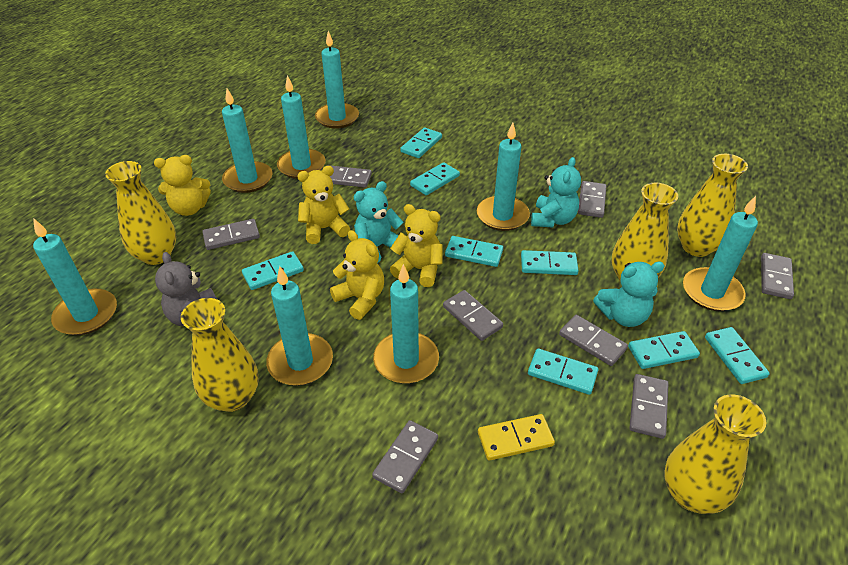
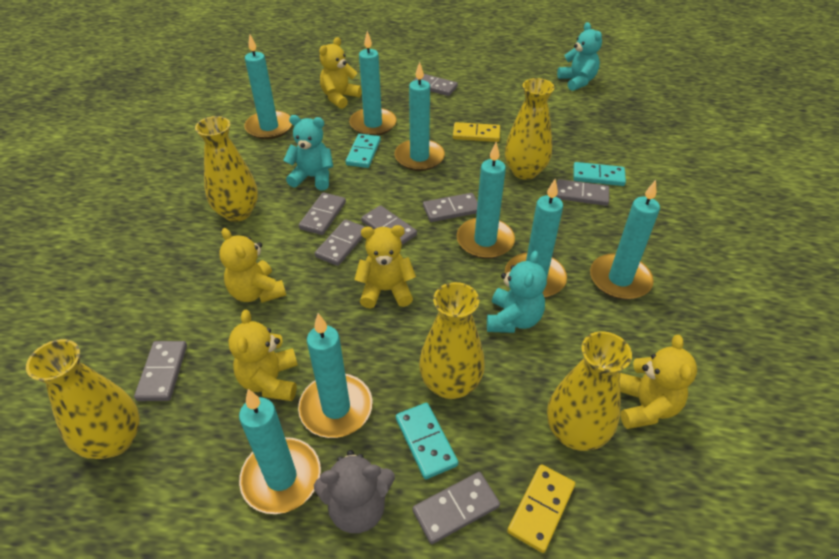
turquoise domino: [242,251,304,290] [400,127,442,158] [410,162,460,195] [445,236,503,267] [521,250,579,275] [528,348,598,395] [628,331,700,369] [705,327,770,384] = 8 -> [346,134,381,168] [396,403,458,479] [573,162,626,186] = 3
yellow domino: [478,414,555,461] = 1 -> [453,122,500,142] [507,464,575,553] = 2
yellow teddy bear: [154,155,211,216] [297,166,350,244] [330,230,384,320] [390,204,443,287] = 4 -> [219,228,286,303] [229,310,298,401] [319,37,362,109] [354,225,416,309] [620,335,697,429] = 5

